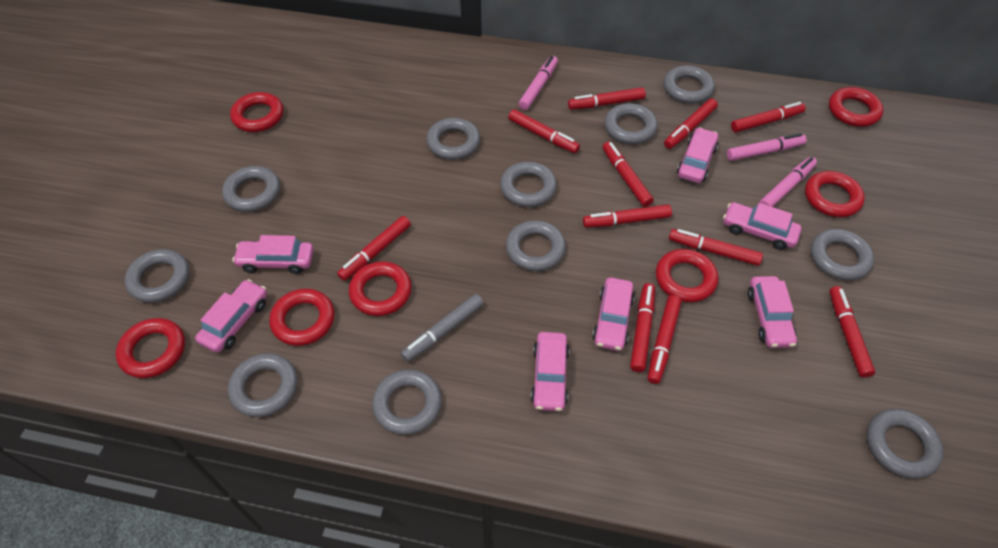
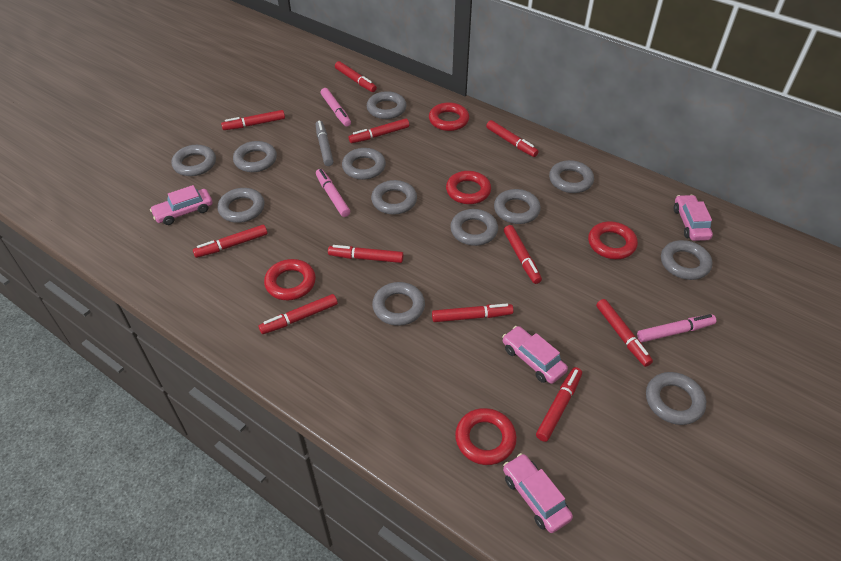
grey ring: [125,249,189,303] [222,166,280,212] [228,353,298,417] [372,369,442,435] [426,118,480,160] [500,162,557,207] [506,220,566,271] [604,103,658,144] [664,65,715,104] [811,229,874,280] [867,409,944,479] = 11 -> [171,145,216,176] [218,188,265,223] [233,141,277,172] [342,148,386,180] [367,91,407,119] [371,180,417,215] [372,282,425,326] [450,209,498,246] [494,189,541,224] [549,160,594,193] [646,372,706,425] [661,240,712,280] = 12
pink car: [195,279,267,353] [232,235,314,274] [531,332,570,411] [592,277,635,351] [677,127,718,183] [723,202,802,250] [747,276,797,348] = 7 -> [150,185,213,225] [502,326,568,384] [503,453,573,533] [674,195,713,241] = 4
red ring: [116,318,185,378] [230,92,283,132] [269,289,335,346] [349,261,412,316] [656,249,718,302] [805,171,865,217] [829,87,883,127] = 7 -> [264,259,316,300] [429,102,469,131] [446,171,491,204] [455,408,517,465] [588,221,638,259] = 5

